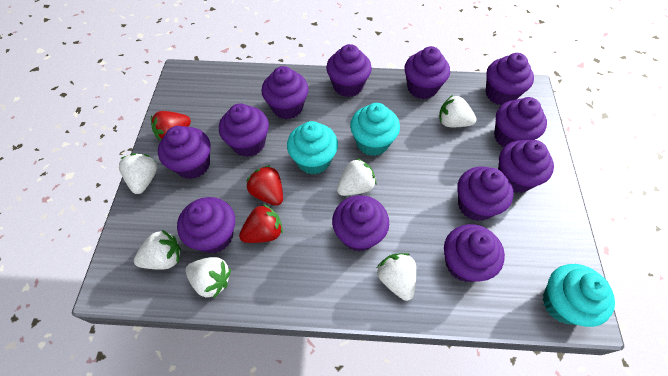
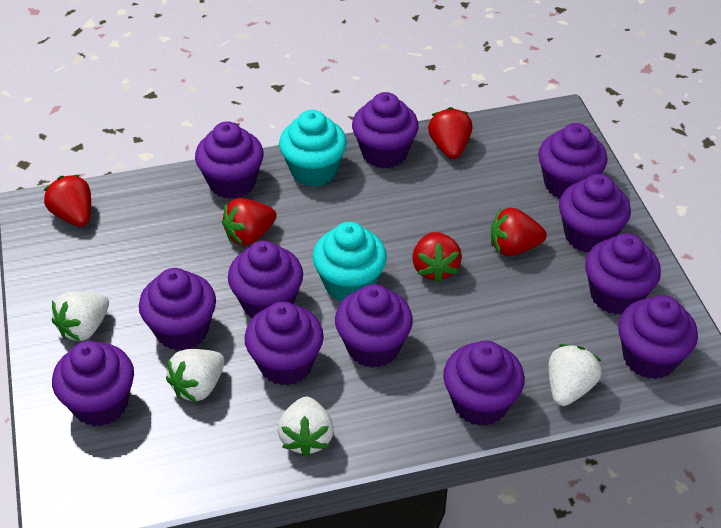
red strawberry: [151,111,191,141] [239,204,283,243] [246,165,283,206] = 3 -> [44,175,91,227] [222,198,277,246] [412,232,462,283] [428,107,473,159] [491,208,547,256] = 5
turquoise cupcake: [287,121,338,175] [350,103,400,156] [543,264,615,327] = 3 -> [279,110,347,187] [312,222,387,301] = 2
white strawberry: [119,153,157,194] [134,230,181,270] [185,257,231,299] [337,158,376,196] [377,253,416,301] [439,95,477,127] = 6 -> [52,291,109,341] [166,349,225,402] [278,396,334,457] [549,344,602,406] = 4

